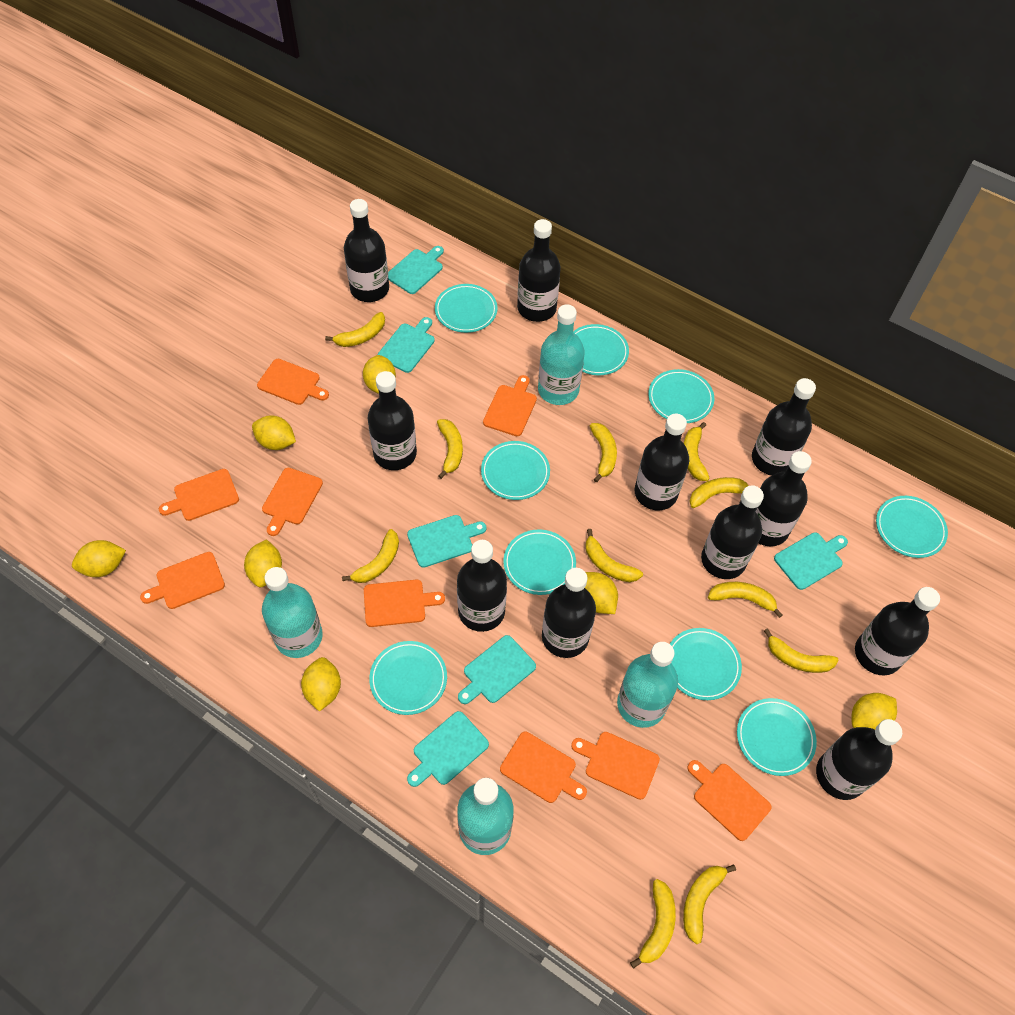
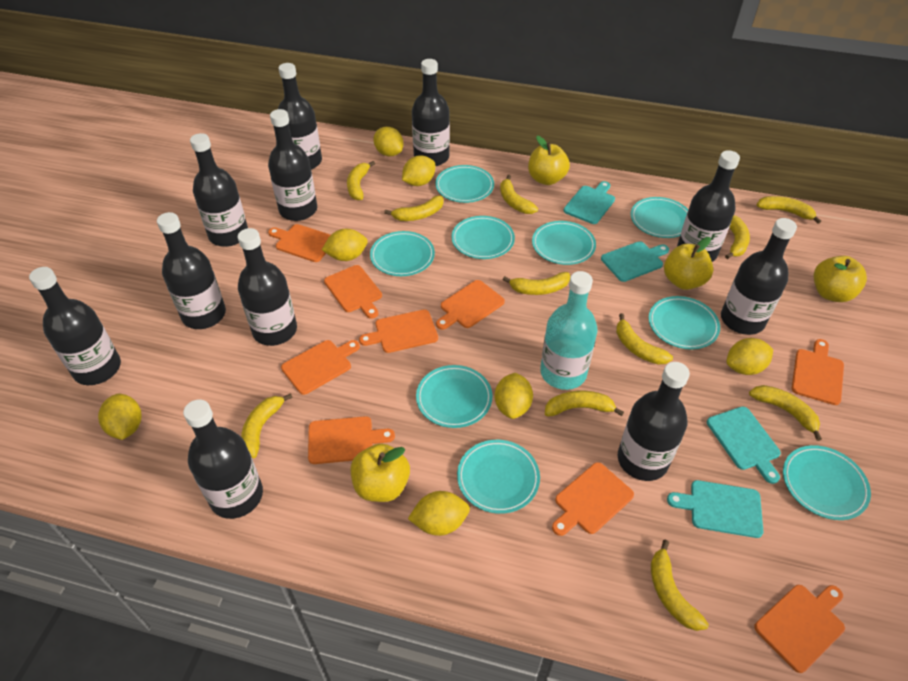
turquoise bottle: [262,567,323,658] [457,778,514,855] [538,305,585,405] [617,642,678,728] = 4 -> [540,271,598,390] = 1
turquoise cutting board: [377,317,435,373] [388,246,444,294] [407,515,487,568] [407,711,489,787] [458,635,536,704] [774,532,848,590] = 6 -> [563,181,615,224] [601,241,669,282] [667,480,763,538] [707,406,781,484] = 4
yellow apple: none = 0 -> [351,443,410,502] [528,136,570,185] [664,237,713,290] [814,256,867,302] = 4

